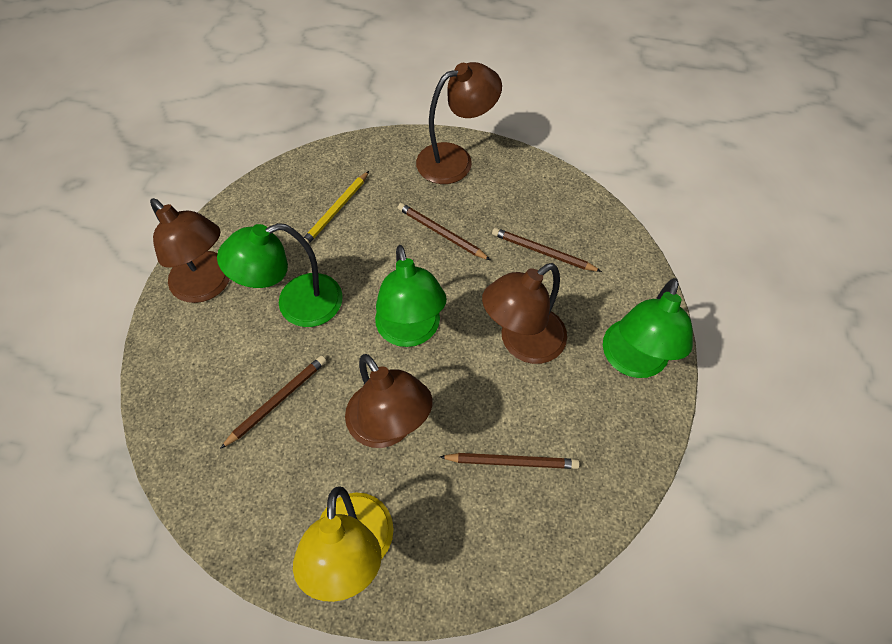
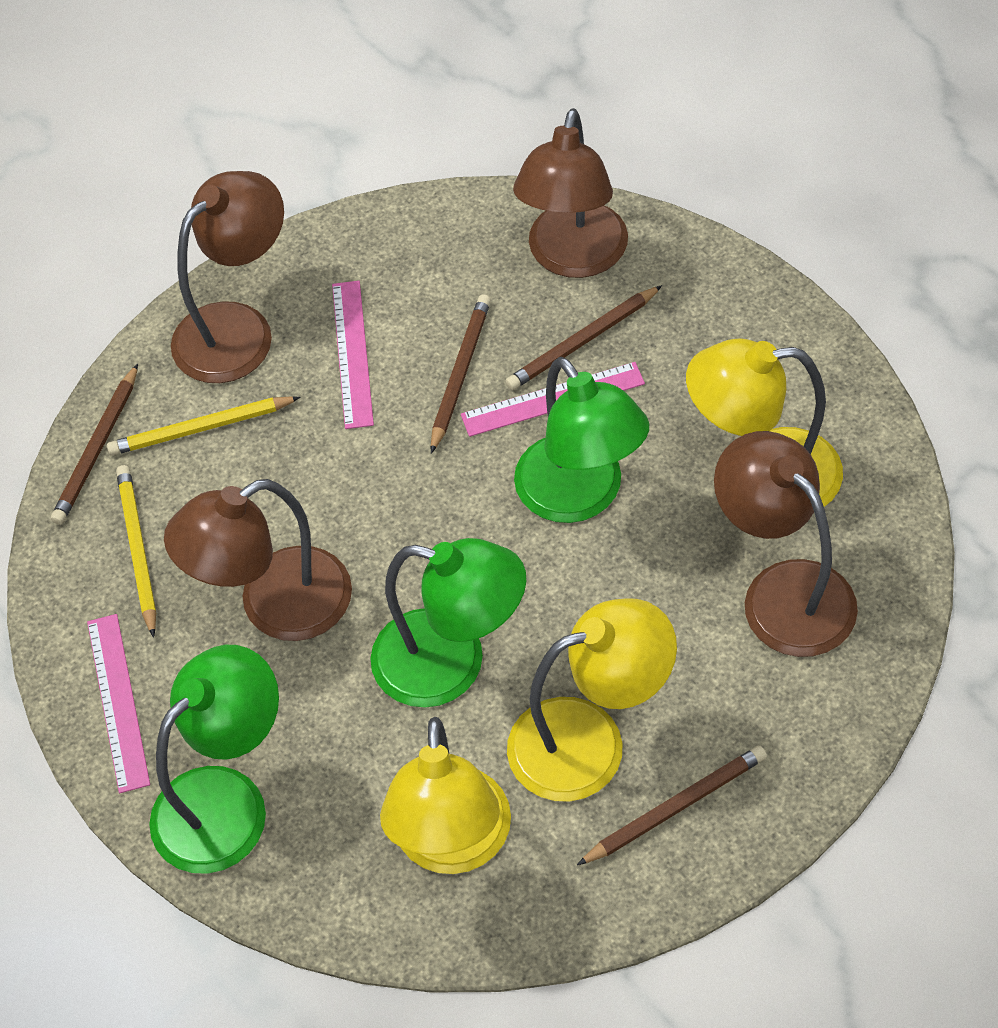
pink ruler: none = 0 -> [87,614,150,793] [332,281,374,429] [461,362,645,437] = 3
yellow lamp: [293,486,394,602] = 1 -> [380,717,511,874] [507,599,677,802] [686,338,843,507] = 3
yellow pencil: [304,171,369,244] = 1 -> [107,396,301,456] [116,465,156,638] = 2

